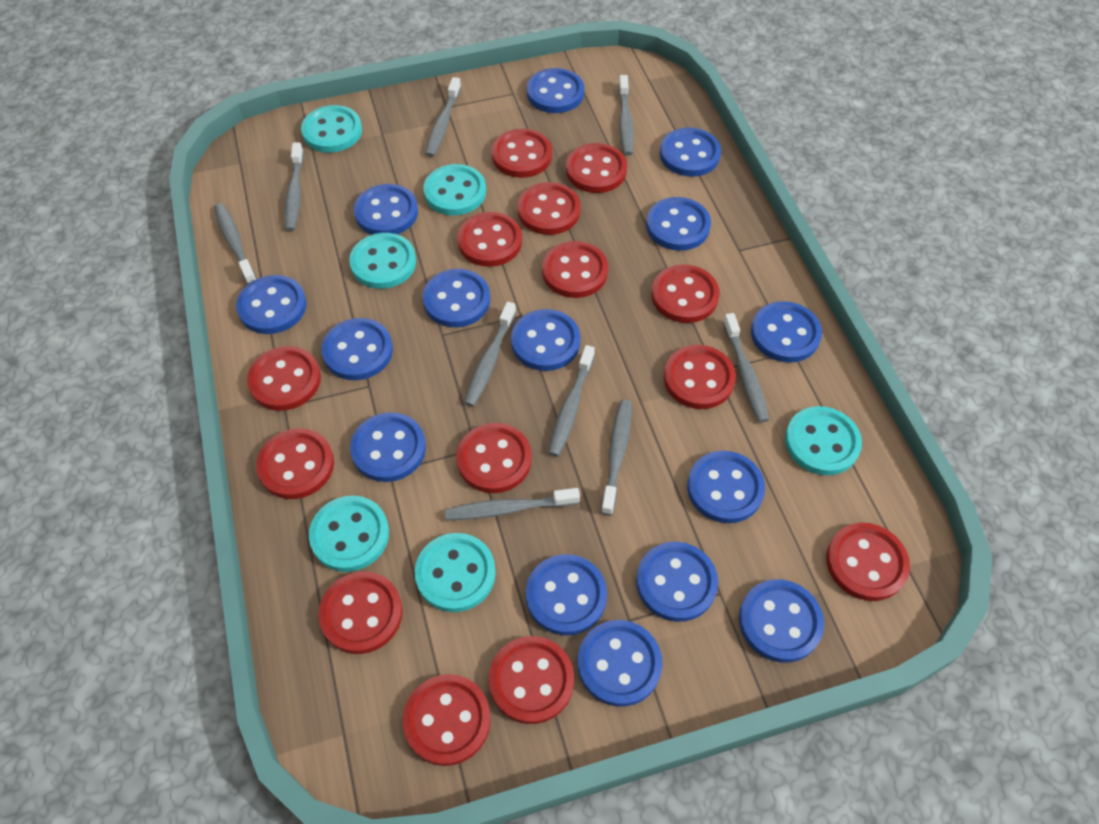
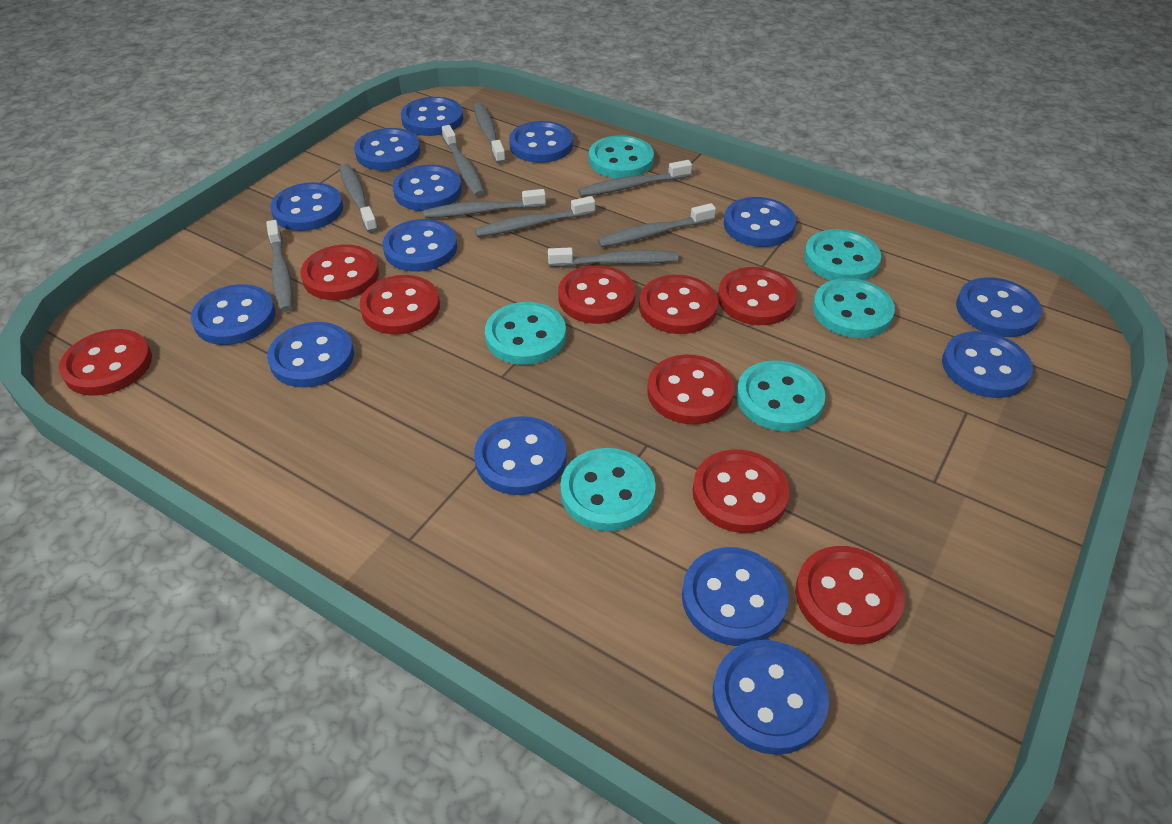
blue button: [236,275,307,334] [321,318,393,380] [350,412,426,482] [354,184,418,235] [422,269,490,327] [511,309,580,371] [526,554,607,636] [527,68,584,113] [578,620,662,707] [636,542,718,622] [646,197,711,251] [660,127,721,177] [687,451,765,523] [739,579,824,663] [751,301,822,363] = 15 -> [191,284,275,345] [267,322,354,388] [270,182,343,231] [354,128,420,170] [383,219,457,272] [393,165,462,211] [401,97,463,136] [474,416,567,495] [509,121,573,163] [682,547,789,646] [712,640,829,755] [724,197,796,247] [942,331,1033,398] [956,277,1042,337] = 14
red button: [247,346,321,411] [256,428,334,499] [318,572,403,654] [403,674,491,766] [456,423,532,493] [457,212,522,267] [489,636,574,724] [492,129,552,178] [517,182,581,235] [542,241,608,298] [566,143,627,193] [652,264,720,323] [664,345,736,409] [826,523,910,601] = 14 -> [59,329,152,396] [300,244,379,300] [360,275,440,335] [558,265,636,324] [639,275,718,334] [648,354,734,424] [692,449,790,533] [718,267,797,325] [795,546,905,644] = 9

